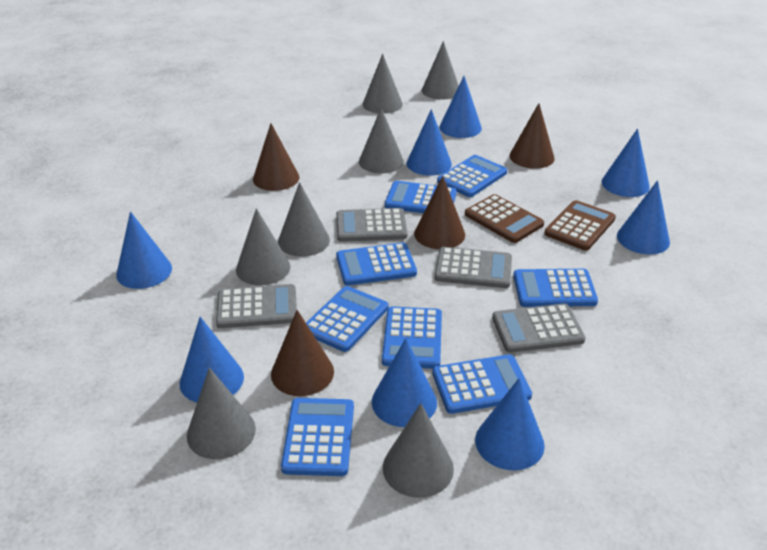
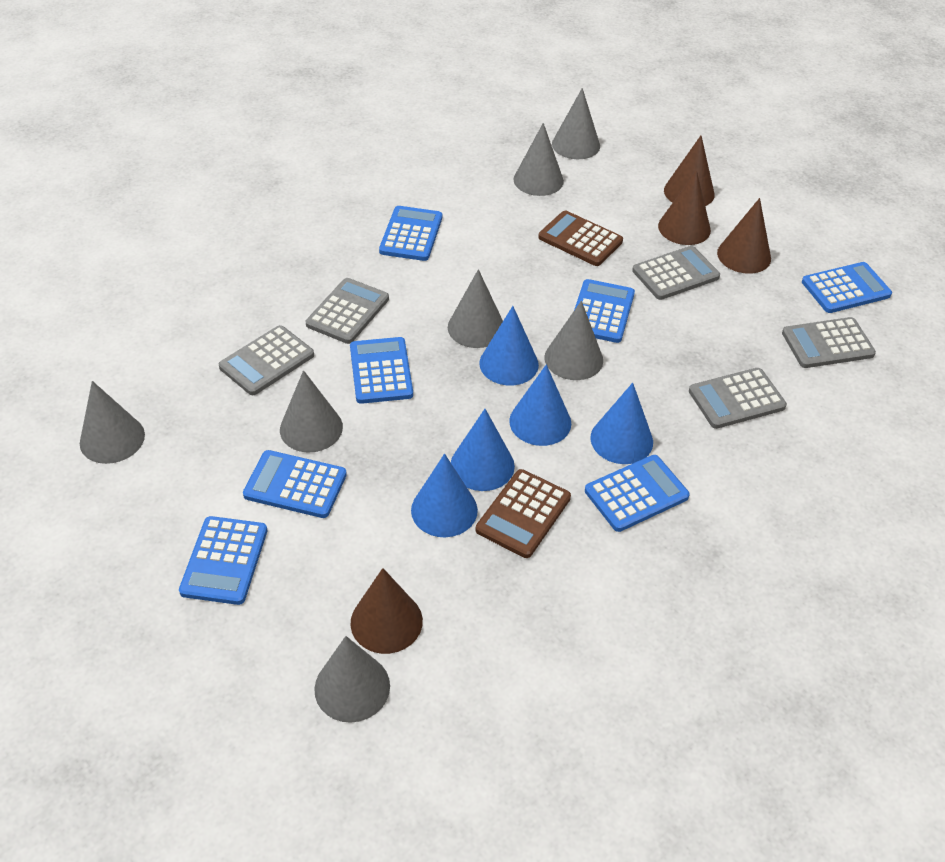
blue calculator: [281,398,354,476] [306,286,388,352] [336,243,417,285] [382,306,442,369] [385,181,457,213] [432,354,532,414] [437,155,507,197] [513,269,598,307] = 8 -> [179,516,267,605] [243,450,347,518] [350,337,413,404] [379,206,442,261] [574,279,635,343] [585,455,690,532] [802,262,892,313] = 7
blue cone: [116,211,172,289] [180,317,244,403] [372,338,437,427] [407,109,452,176] [439,76,482,138] [475,378,545,470] [601,129,650,197] [617,180,670,255] = 8 -> [411,454,478,537] [451,409,515,491] [479,306,539,385] [509,364,571,446] [590,383,653,464] = 5
grey calculator: [216,284,297,328] [336,208,407,242] [435,247,512,288] [492,303,586,353] = 4 -> [219,325,314,395] [306,278,389,344] [632,246,720,300] [689,368,787,429] [782,317,876,368] = 5

